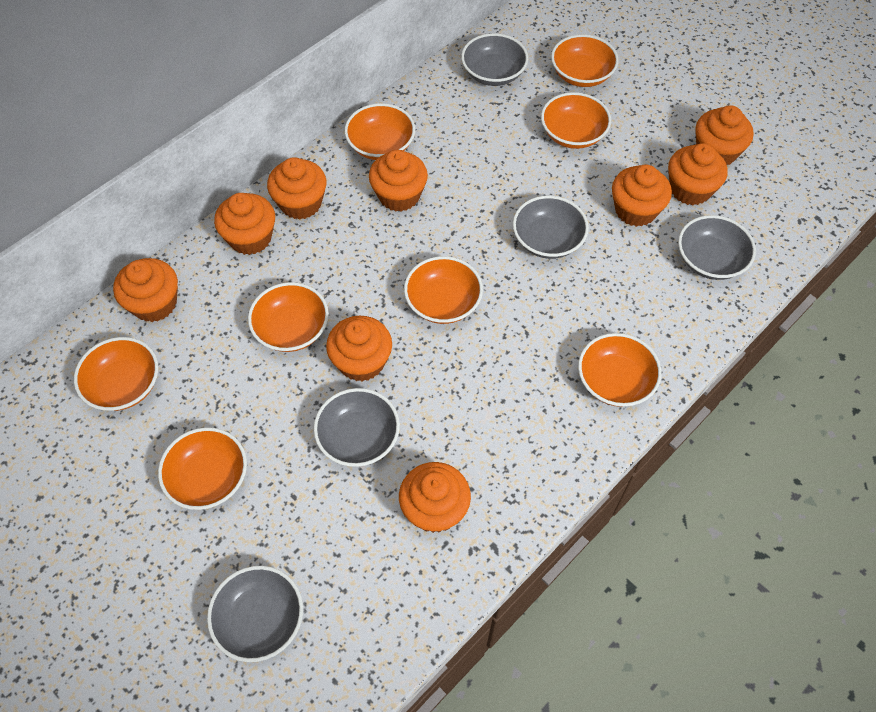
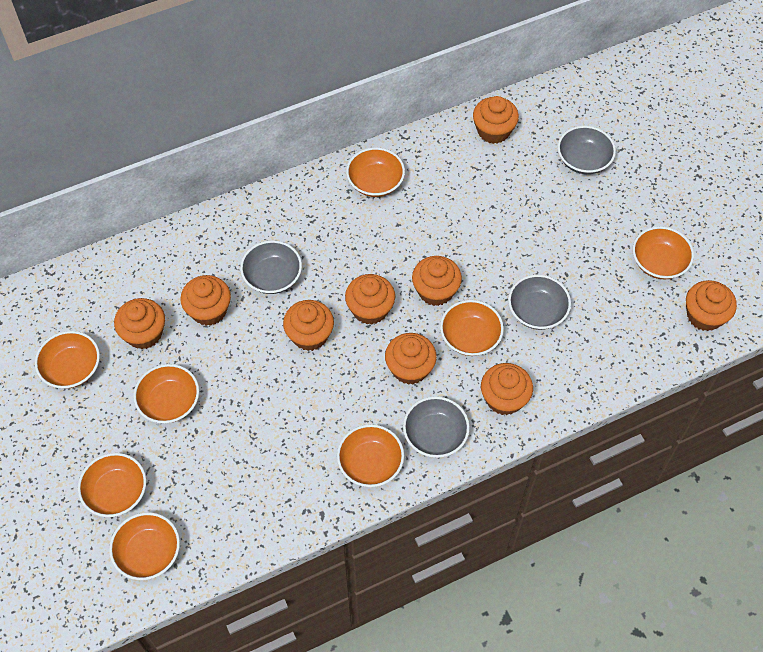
grey bowl: [207,566,303,662] [314,388,400,467] [461,33,528,86] [513,196,589,259] [678,215,756,280] = 5 -> [240,240,302,294] [403,396,470,458] [508,274,571,330] [557,126,616,174] = 4

